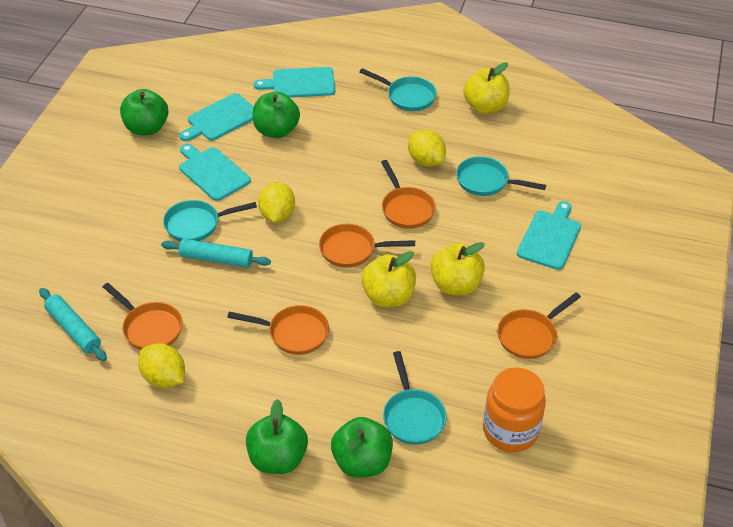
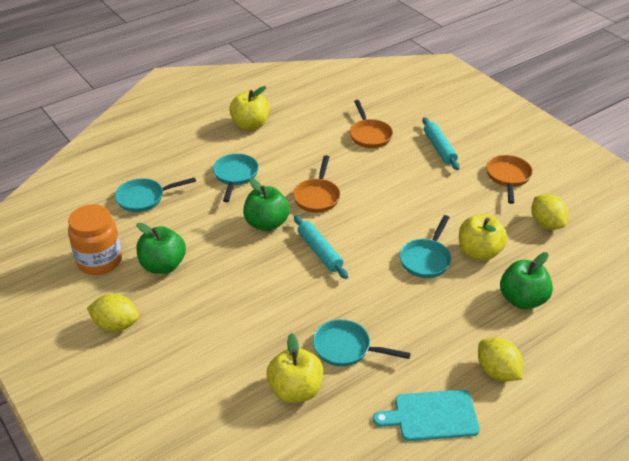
green apple: [120,89,168,135] [246,399,308,474] [253,92,300,138] [331,417,393,478] = 4 -> [136,223,186,274] [243,178,290,231] [500,252,553,310] = 3
orange pan: [103,283,183,350] [227,305,329,355] [319,224,415,268] [381,160,436,229] [497,293,581,359] = 5 -> [293,155,340,213] [350,100,393,148] [486,155,533,204] = 3
turquoise cutting board: [179,93,254,141] [179,144,251,201] [254,67,335,98] [517,201,581,270] = 4 -> [373,390,480,441] = 1

